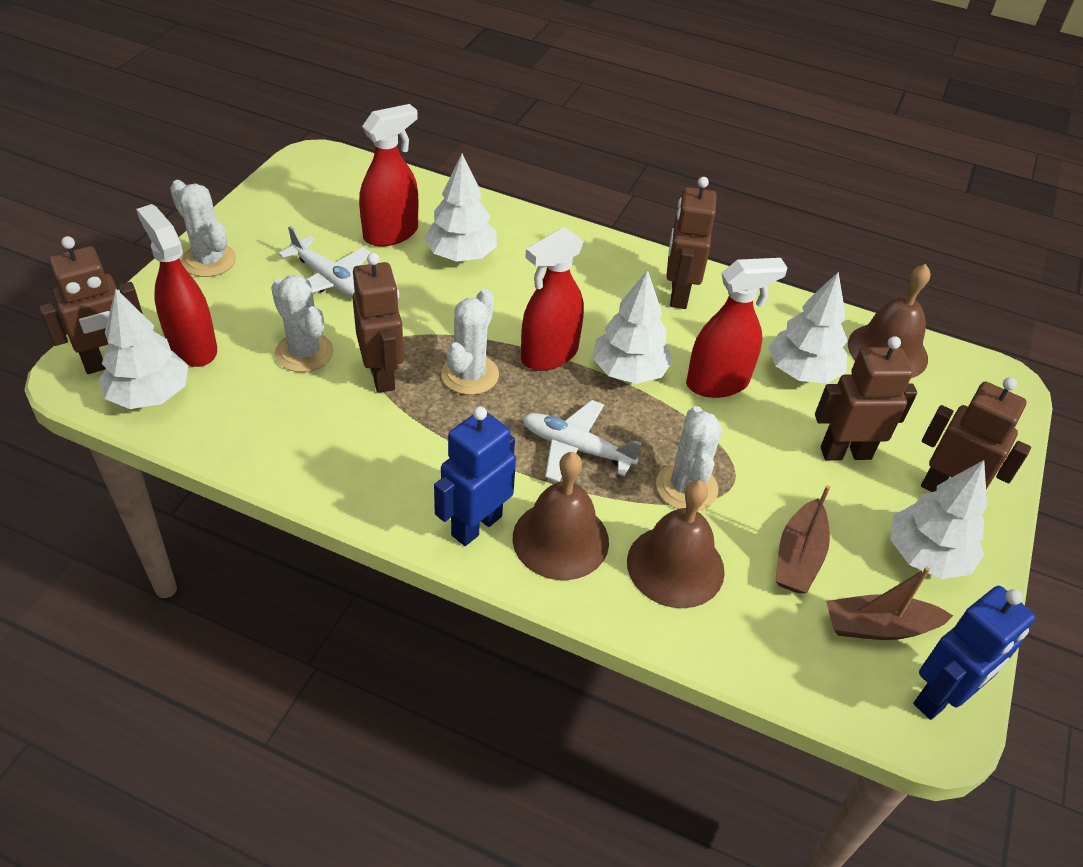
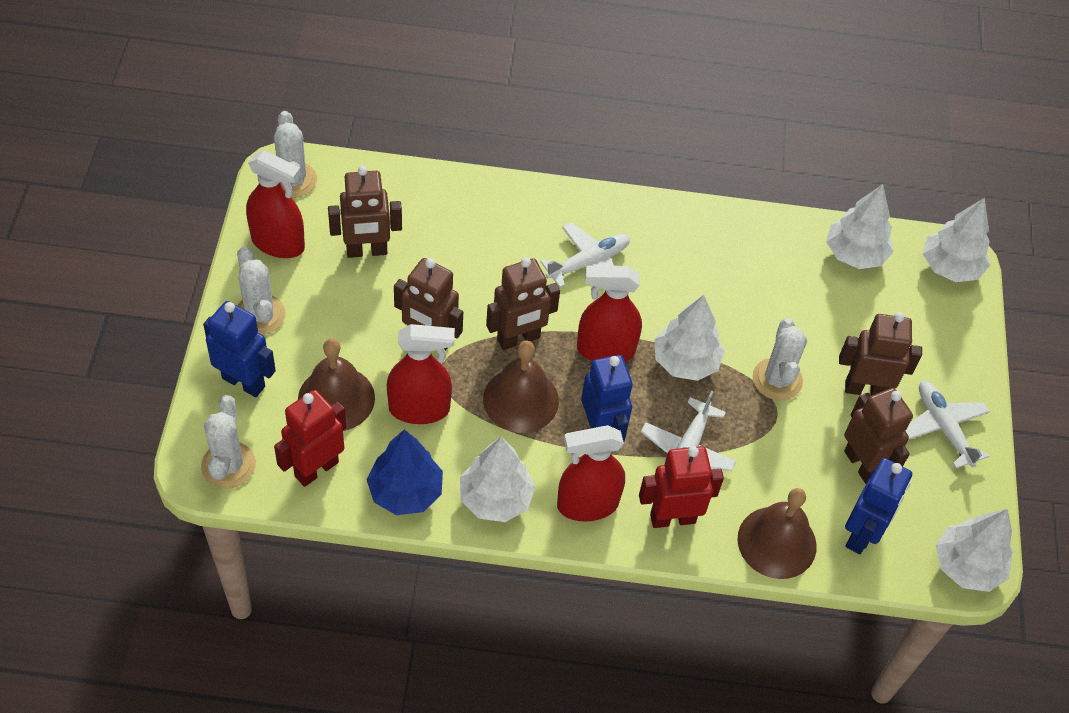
blue robot: [434,406,516,546] [914,586,1036,720] = 2 -> [203,301,276,397] [581,355,633,442] [845,458,912,554] = 3
blue tree: none = 0 -> [367,429,443,515] = 1
brown boat: [775,485,830,593] [826,567,953,640] = 2 -> none = 0
red robot: none = 0 -> [274,390,346,487] [639,446,724,528] = 2
white plane: [278,226,371,297] [523,400,642,482] = 2 -> [540,222,630,288] [641,390,736,471] [905,381,990,469] = 3

